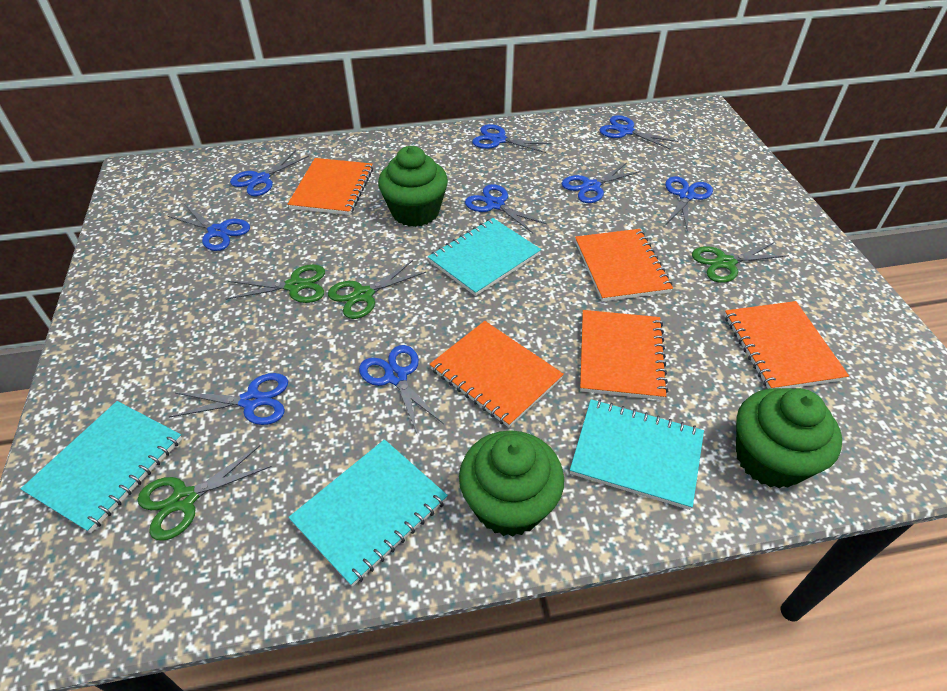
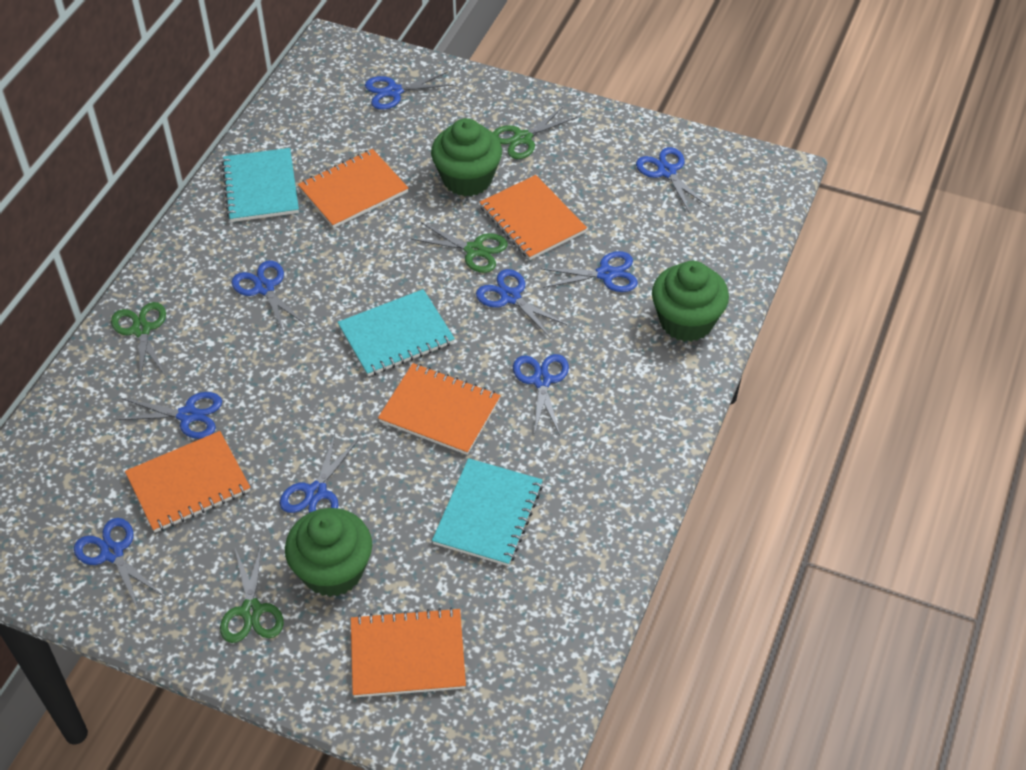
turquoise notebook: [21,401,182,533] [288,439,448,587] [428,218,541,296] [570,399,704,510] = 4 -> [222,148,299,222] [338,289,455,376] [432,458,543,566] = 3

